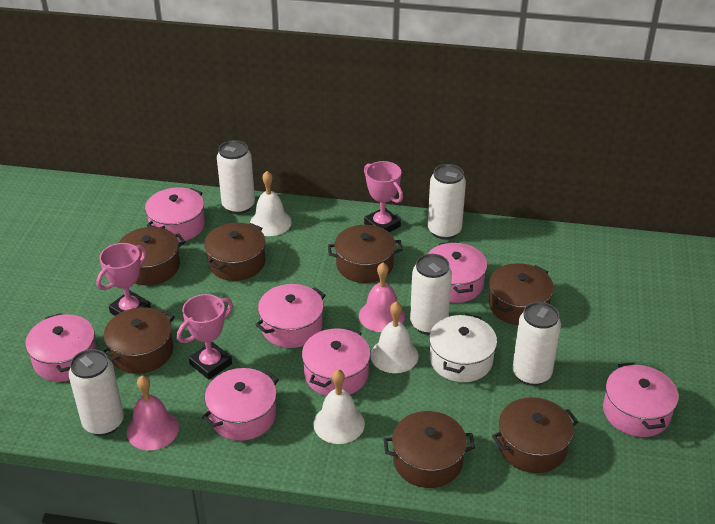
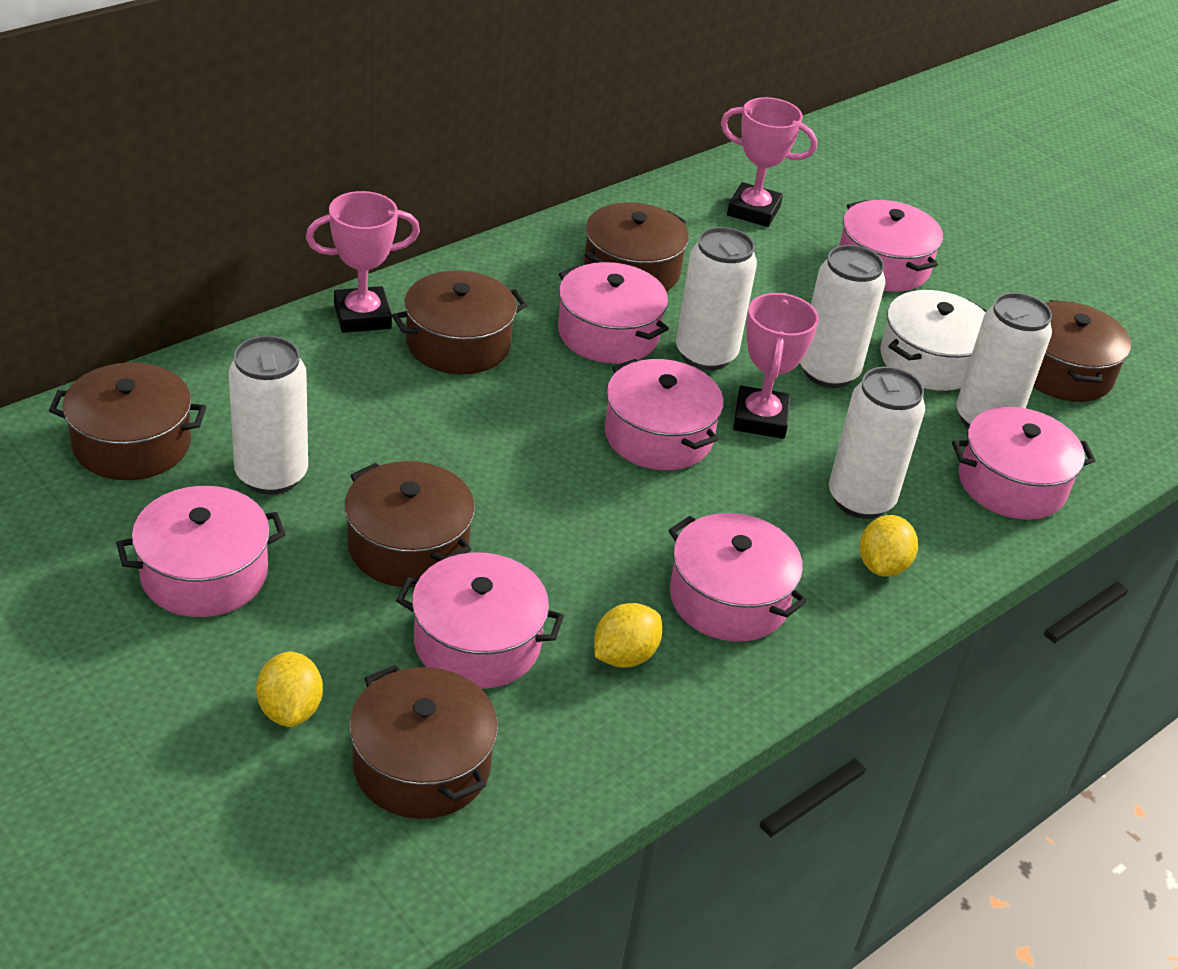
brown pot: [102,307,175,374] [119,227,185,286] [204,223,266,281] [328,225,403,283] [384,411,475,488] [489,263,554,325] [492,397,578,473] = 7 -> [49,362,206,480] [344,461,475,587] [349,665,498,819] [392,271,527,374] [584,202,689,291] [1033,300,1131,402] = 6
pink bell: [127,376,179,450] [359,263,405,332] = 2 -> none = 0
white bell: [250,171,292,236] [313,369,365,444] [370,302,419,373] = 3 -> none = 0
yellow lemon: none = 0 -> [256,651,323,727] [594,603,662,668] [859,515,918,577] = 3

